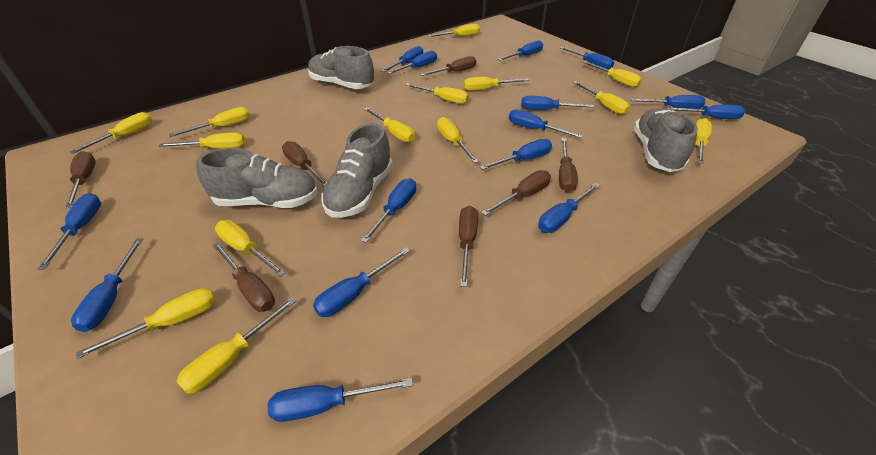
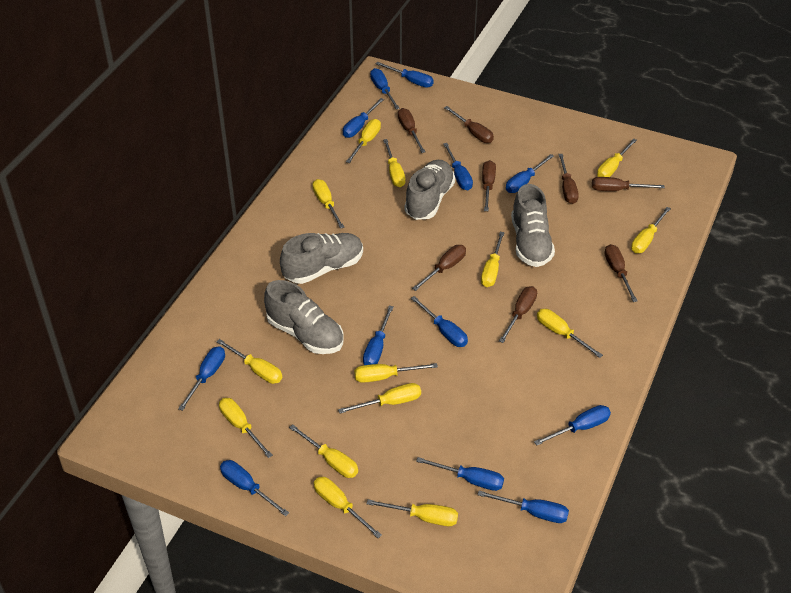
blue screwdriver: [38,193,101,270] [71,238,143,332] [268,378,413,422] [313,247,410,317] [361,178,416,243] [382,46,423,72] [387,51,437,74] [480,139,552,170] [498,40,543,61] [509,109,583,138] [521,96,595,110] [538,183,600,233] [560,47,614,70] [630,95,705,109] [666,105,745,119] = 15 -> [178,346,225,411] [220,460,289,516] [343,98,384,138] [363,306,394,365] [370,68,400,109] [376,62,434,88] [411,296,468,347] [416,457,504,491] [443,143,473,190] [477,491,569,523] [506,154,554,193] [534,405,611,445] = 12
brown screwdriver: [65,151,96,208] [212,242,275,312] [282,141,327,187] [420,56,476,76] [459,206,478,287] [481,170,551,216] [559,138,578,192] = 7 -> [398,108,426,153] [412,245,466,291] [444,106,494,143] [482,160,496,211] [499,286,537,343] [558,154,579,204] [592,177,665,191] [604,244,637,302] = 8

